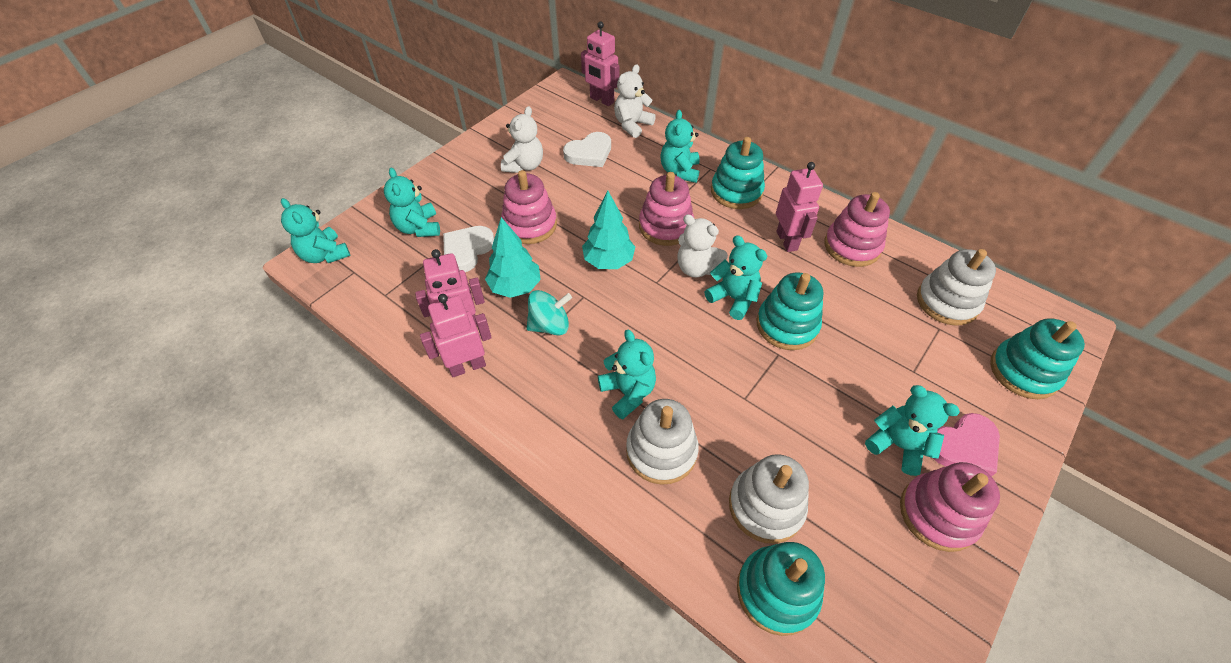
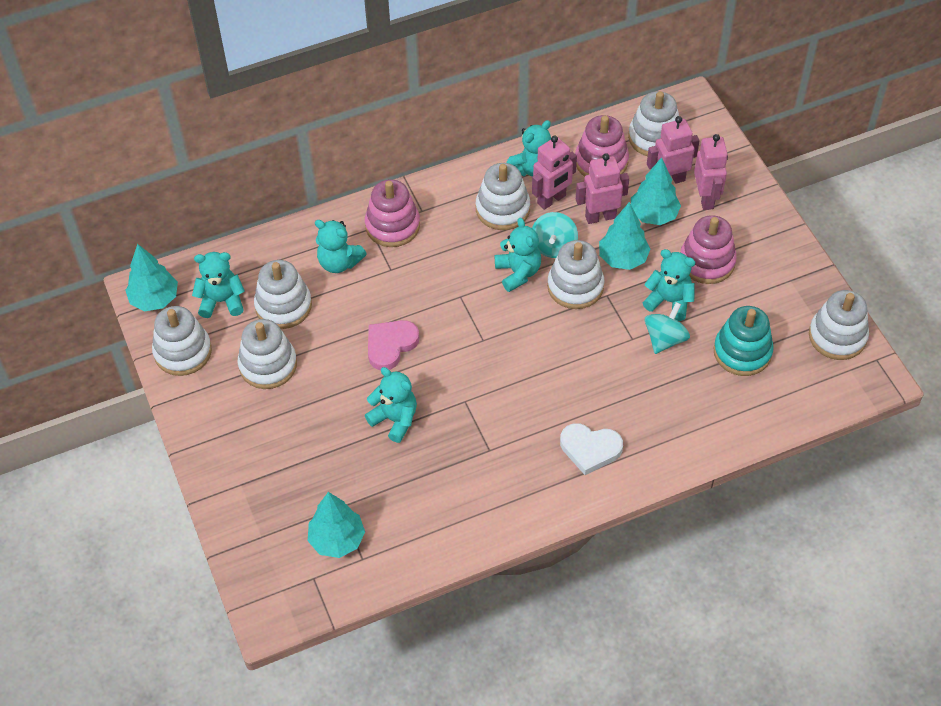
pink stacking toy: [501,170,557,244] [639,172,694,246] [824,192,890,267] [900,462,1000,552] = 4 -> [365,180,420,247] [575,115,629,177] [680,215,737,284] = 3
turquoise spinning top: [526,290,572,335] = 1 -> [532,212,578,258] [645,302,690,354] = 2
turquoise stacking toy: [711,137,765,209] [737,542,825,636] [757,273,823,350] [990,318,1085,399] = 4 -> [714,306,774,376] = 1
turquoise tree: [485,217,541,298] [582,191,635,269] = 2 -> [125,244,178,311] [308,492,365,558] [599,202,650,270] [631,157,681,225] = 4
white heart: [443,226,494,272] [563,132,611,167] = 2 -> [560,423,623,475] = 1
white stacking toy: [626,399,699,485] [729,454,809,544] [917,249,996,326] = 3 -> [152,306,212,376] [238,319,297,389] [254,260,312,329] [476,163,530,230] [547,240,604,309] [628,91,679,156] [809,290,869,360] = 7
white teddy bear: [501,106,543,173] [614,64,656,138] [678,214,728,278] = 3 -> none = 0

